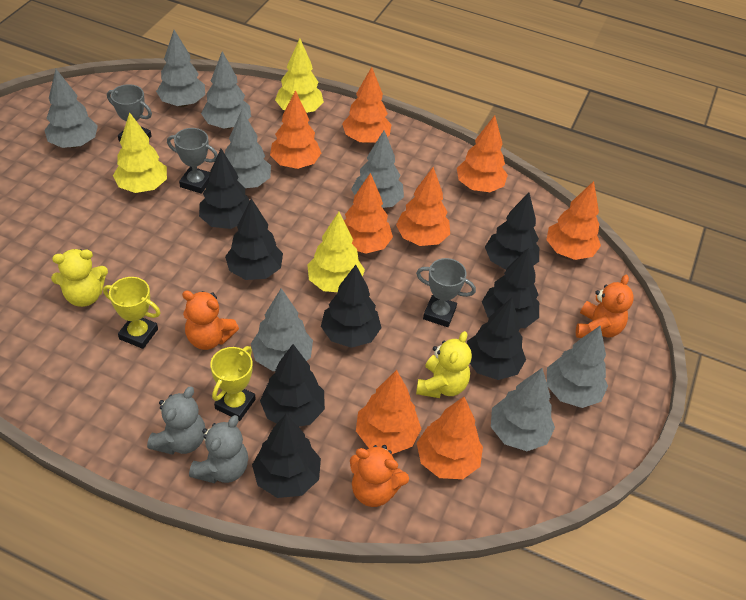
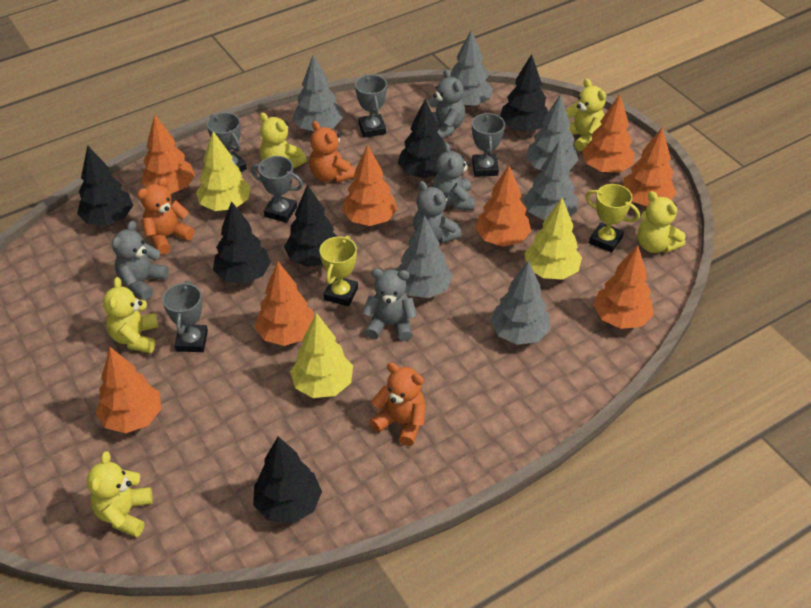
black tree: [199,149,250,229] [225,198,283,280] [252,413,321,498] [260,344,325,427] [321,265,381,348] [467,298,526,380] [482,248,539,328] [485,193,539,270] = 8 -> [77,145,133,226] [213,201,271,284] [253,436,322,524] [284,184,338,267] [398,99,445,178] [500,54,548,132] = 6
grey teddy bear: [147,386,205,455] [189,415,248,483] = 2 -> [112,221,169,300] [362,269,417,341] [413,181,462,244] [428,69,465,139] [432,143,475,210] = 5
grey tree: [44,69,98,148] [156,30,205,107] [201,51,251,129] [225,110,271,188] [251,288,313,371] [351,130,404,208] [491,368,555,451] [547,326,608,408] = 8 -> [292,55,343,131] [395,215,453,298] [451,29,493,107] [490,260,551,345] [523,141,578,220] [526,94,579,170] = 6
grey trophy: [107,84,152,142] [167,128,218,194] [416,258,476,327] = 3 -> [162,281,208,352] [207,112,247,172] [251,156,303,223] [355,74,387,138] [472,112,505,177] = 5
yellow teddy bear: [51,249,108,307] [416,331,472,398] = 2 -> [87,451,153,537] [103,277,159,353] [259,112,307,169] [566,79,606,151] [637,191,685,253] = 5

